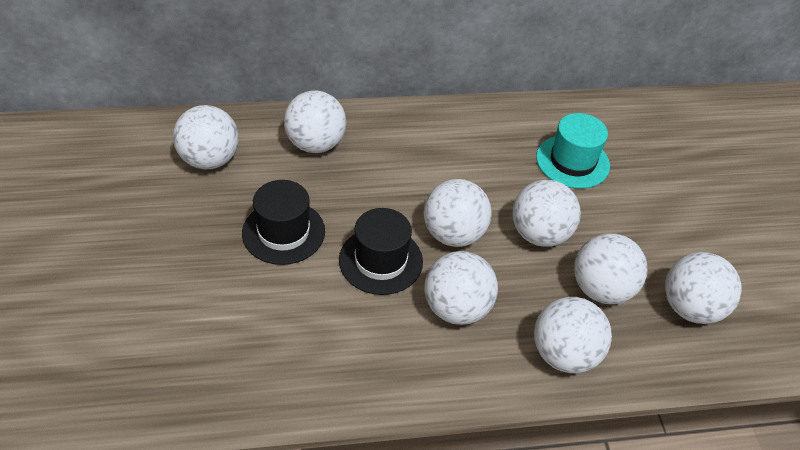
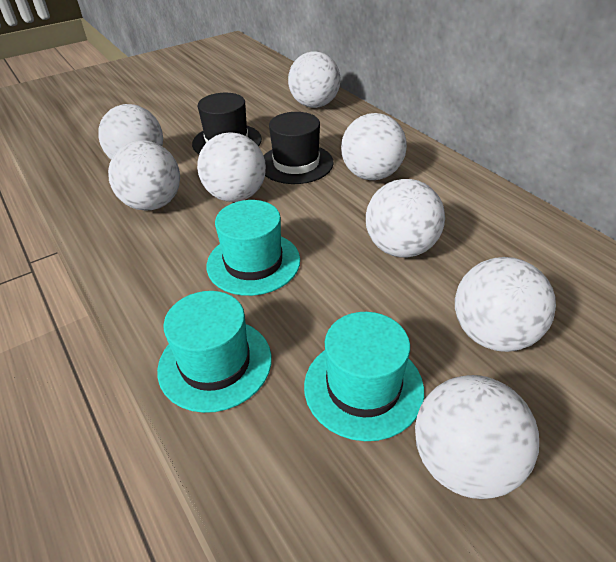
turquoise hat: [536,113,610,189] = 1 -> [157,291,272,413] [207,200,300,296] [304,312,424,441] = 3

